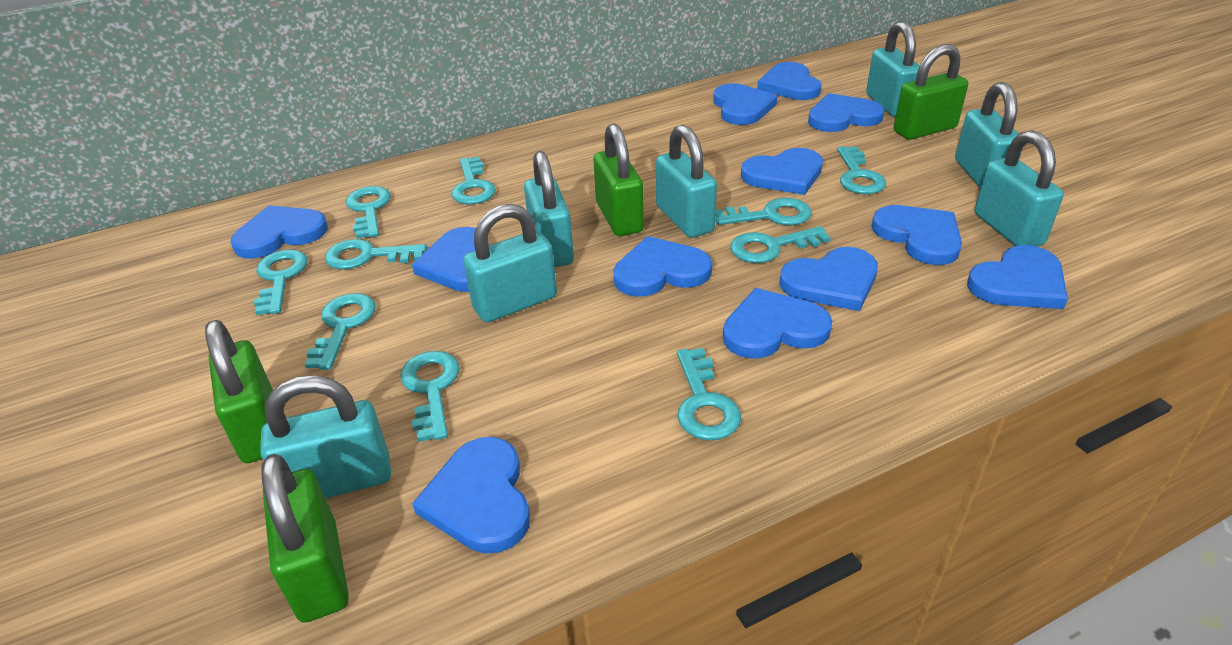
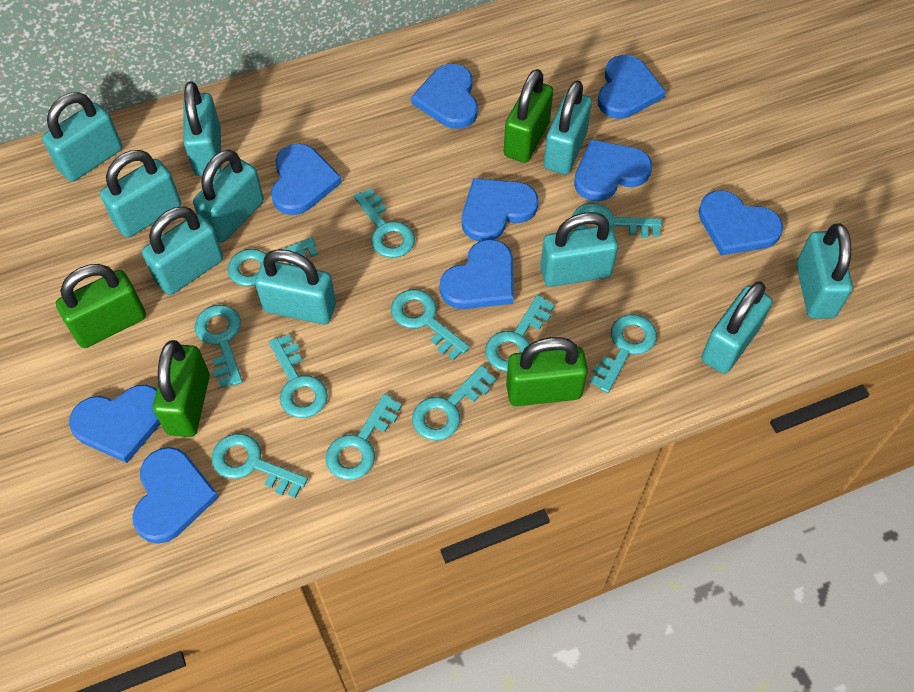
blue heart: [230,205,328,259] [412,227,489,292] [412,437,530,554] [613,236,712,297] [713,83,778,125] [723,288,832,359] [741,148,823,195] [757,62,822,100] [779,247,878,311] [808,93,885,132] [871,205,962,265] [967,245,1068,309] = 12 -> [69,385,160,463] [132,447,219,544] [271,144,342,215] [411,64,478,129] [439,239,514,309] [462,178,538,241] [574,139,652,201] [598,55,666,119] [698,190,783,256] = 9
turquoise key: [254,249,308,315] [305,293,376,370] [325,239,427,270] [346,186,391,239] [400,351,460,442] [451,157,496,204] [677,348,741,440] [715,198,812,225] [730,226,831,263] [837,146,886,194] = 10 -> [195,305,243,388] [212,433,308,498] [227,237,318,287] [269,334,328,418] [326,394,402,480] [354,188,415,258] [391,289,470,360] [412,365,496,441] [485,295,555,372] [572,203,662,238] [589,314,657,393] = 11
turquoise padlock: [260,375,391,498] [463,204,557,322] [524,151,574,267] [656,125,717,238] [866,21,920,117] [955,82,1022,188] [974,130,1064,246] = 7 -> [42,92,122,182] [100,150,181,238] [142,206,223,295] [183,81,221,176] [193,150,264,242] [255,249,336,324] [540,212,618,287] [544,81,592,175] [701,281,772,374] [796,223,853,319] = 10

